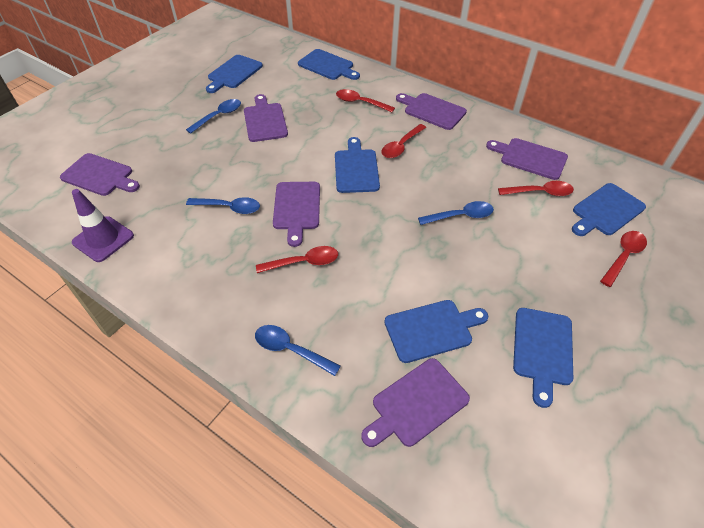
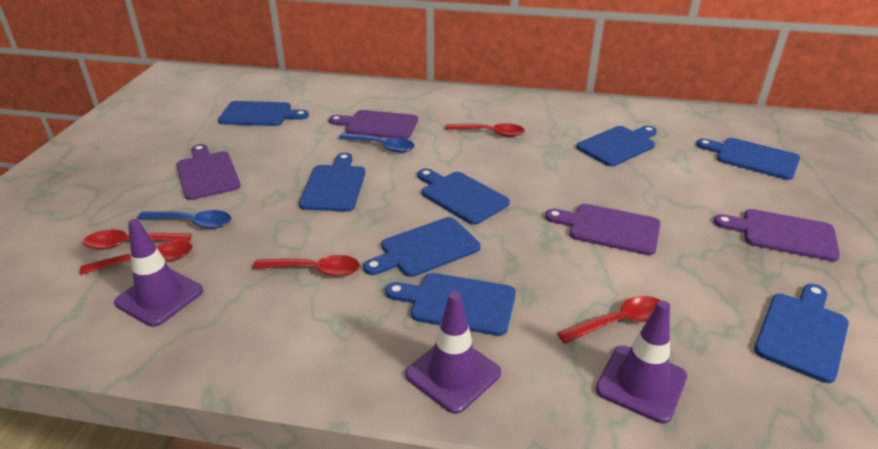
blue cutting board: [206,55,263,93] [298,49,360,80] [335,137,380,193] [385,300,488,363] [513,308,573,408] [572,183,646,236] = 6 -> [218,101,309,126] [299,153,365,212] [363,217,480,277] [385,273,516,336] [418,168,510,225] [576,126,657,166] [696,138,800,180] [754,284,849,383] = 8
blue spoon: [186,99,241,134] [186,197,260,214] [255,325,341,376] [418,201,494,225] = 4 -> [137,210,231,229] [339,133,415,153] = 2
purple cutting board: [60,153,140,196] [244,94,288,142] [273,182,320,247] [361,358,470,447] [396,93,467,130] [486,138,568,180] = 6 -> [176,144,241,200] [329,110,418,139] [545,204,661,255] [713,209,840,261] = 4
purple traffic cone: [72,189,134,262] = 1 -> [114,219,203,327] [405,291,501,414] [596,301,687,424] = 3

